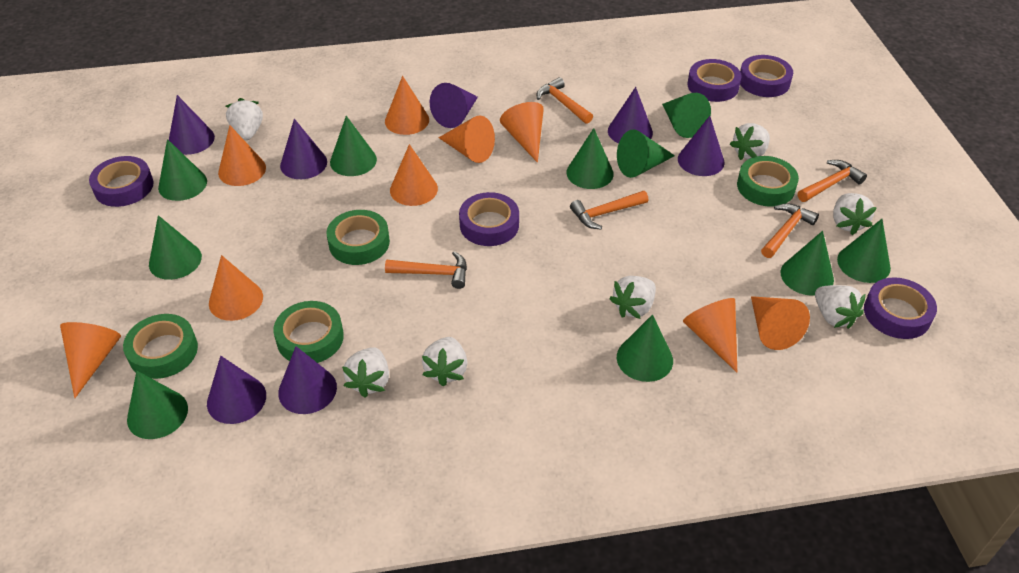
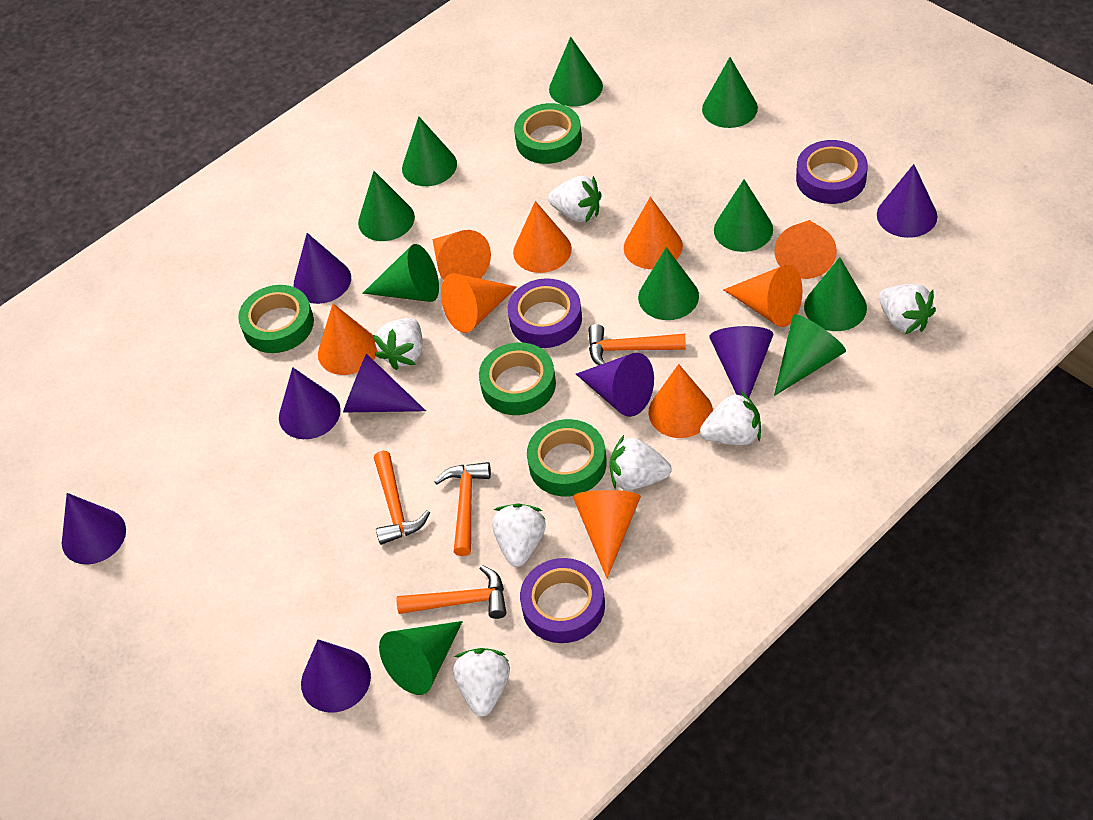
orange hammer: [385,251,467,289] [537,77,593,124] [570,191,648,230] [761,203,819,258] [798,160,867,202] = 5 -> [374,451,430,545] [397,565,506,619] [434,462,491,556] [588,324,686,365] = 4
purple cone: [169,95,215,155] [207,356,266,424] [278,346,337,414] [280,119,327,179] [430,83,478,128] [608,87,653,144] [678,116,725,176] = 7 -> [62,493,126,565] [279,367,341,439] [293,233,351,304] [301,639,371,713] [343,354,426,413] [576,353,654,417] [709,326,773,398] [877,164,937,238] = 8
purple tape: [89,156,154,207] [459,192,519,246] [687,59,742,102] [740,55,793,97] [864,277,937,339] = 5 -> [508,278,582,348] [520,558,605,643] [796,140,868,204] = 3

